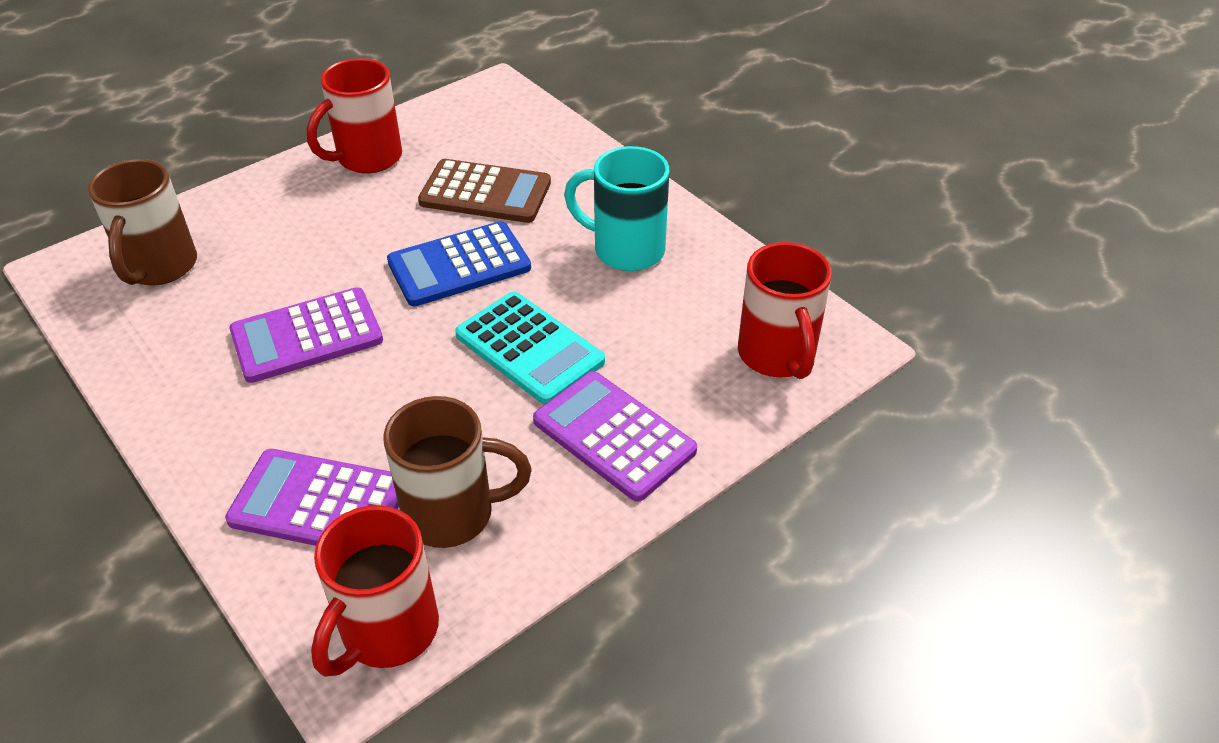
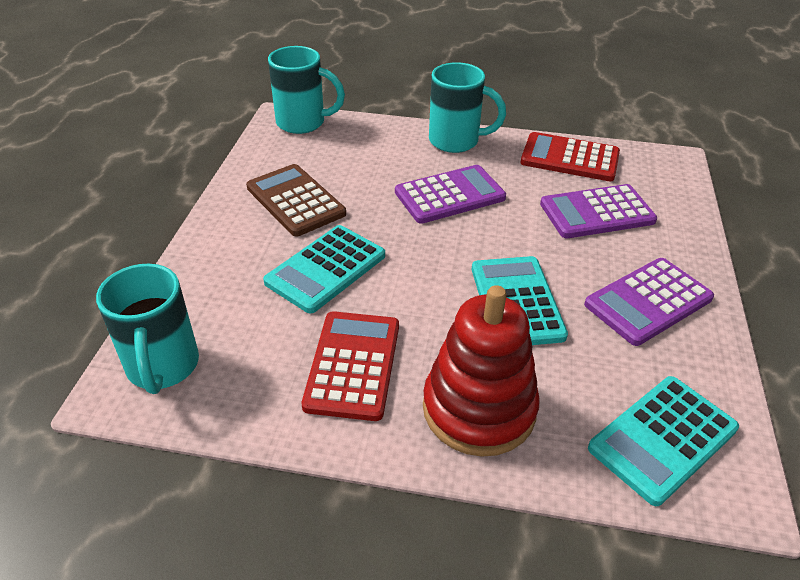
blue calculator: [387,221,531,307] = 1 -> none = 0
brown mug: [88,159,197,286] [383,396,531,548] = 2 -> none = 0
red calculator: none = 0 -> [302,311,399,421] [521,132,620,181] = 2
red mug: [307,58,402,173] [311,505,439,677] [738,242,832,379] = 3 -> none = 0
red stacking toy: none = 0 -> [423,285,540,457] = 1
turquoise calculator: [455,292,605,405] = 1 -> [263,225,385,313] [472,256,568,345] [588,376,739,506] = 3
turquoise mug: [564,146,669,271] = 1 -> [96,264,199,394] [268,46,345,134] [429,62,506,153] = 3

